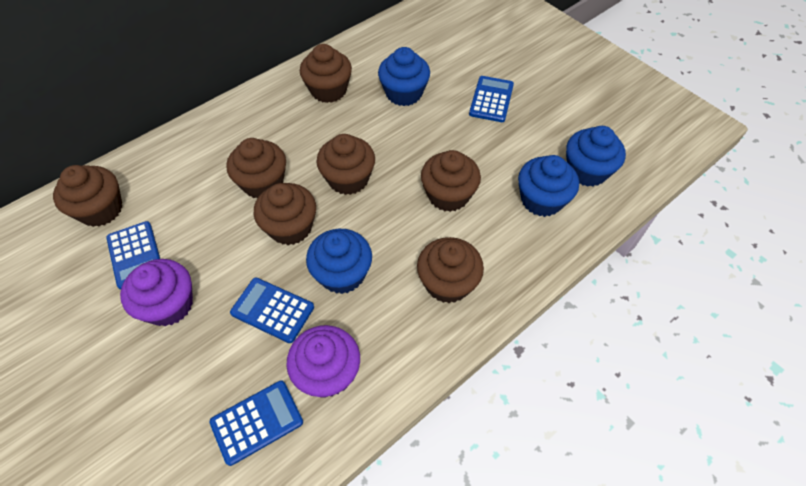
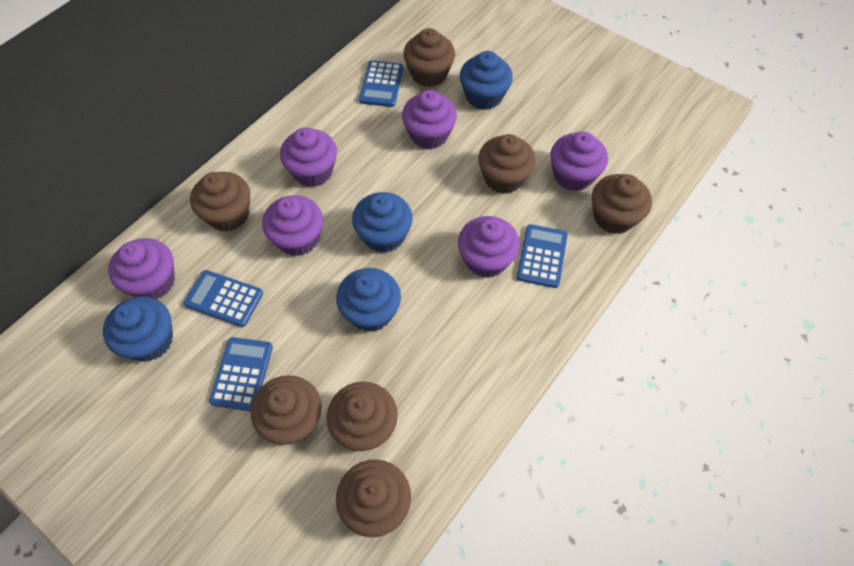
purple cupcake: [120,259,193,326] [287,325,360,397] = 2 -> [108,238,175,300] [262,195,323,256] [280,127,337,187] [402,90,457,149] [458,216,520,278] [551,132,608,191] = 6

